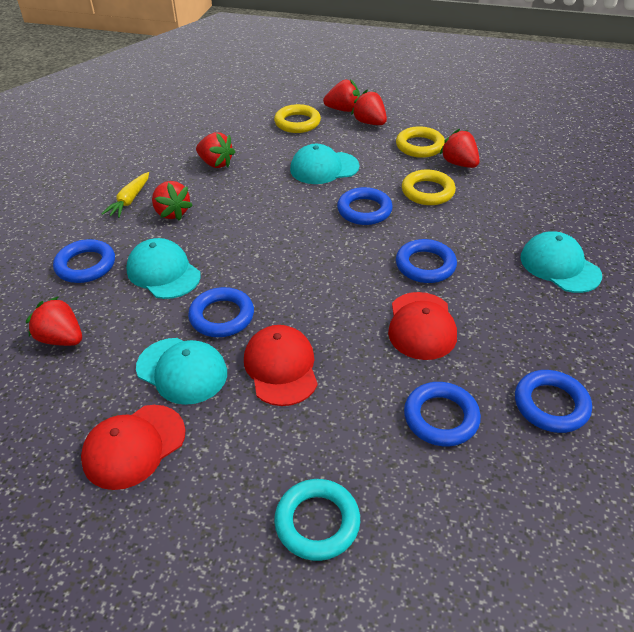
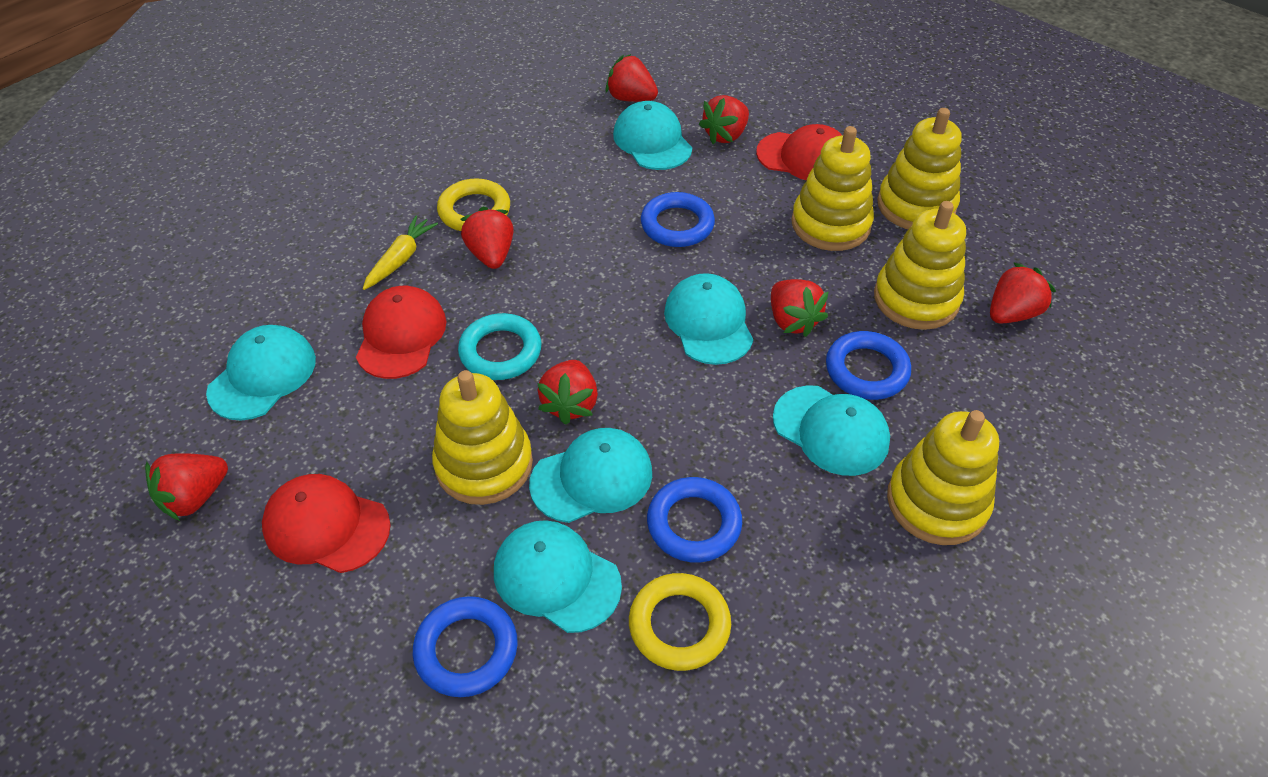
blue ring: [53,239,115,283] [188,287,254,337] [337,187,393,225] [396,239,457,283] [404,382,481,447] [515,370,592,433] = 6 -> [413,596,518,697] [641,192,715,247] [647,477,742,563] [826,331,911,400] = 4
red strawberry: [26,296,82,346] [152,181,193,221] [196,132,235,168] [323,79,360,112] [351,90,387,125] [440,129,480,168] = 6 -> [145,453,228,521] [460,207,514,269] [537,360,598,425] [605,54,658,102] [699,95,749,144] [771,279,829,337] [990,262,1056,323] = 7
turquoise cap: [126,238,201,299] [136,338,227,405] [290,144,360,184] [520,231,602,293] = 4 -> [206,325,316,421] [494,520,622,633] [529,428,652,523] [613,101,692,170] [664,273,754,365] [773,385,890,476] = 6
yellow ring: [274,104,321,133] [396,126,445,158] [402,170,456,205] = 3 -> [437,178,510,231] [629,573,731,671] = 2
yellow stacking toy: none = 0 -> [432,370,533,505] [791,126,874,251] [874,201,966,330] [877,108,962,229] [887,410,999,545] = 5

